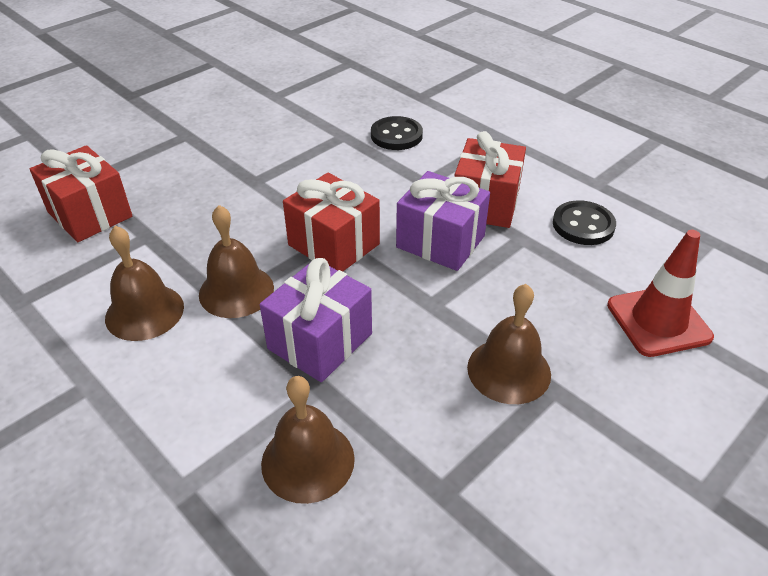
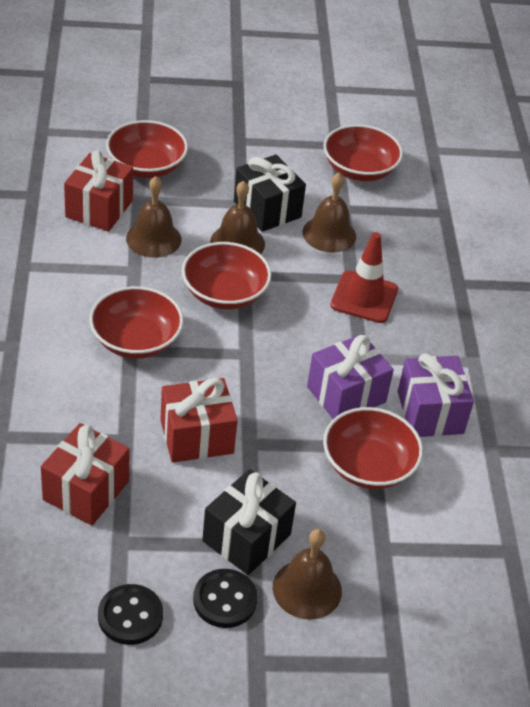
black gift: none = 0 -> [202,469,296,575] [234,154,306,232] = 2
red bowl: none = 0 -> [89,286,183,359] [106,120,188,178] [182,242,271,309] [323,124,403,181] [323,407,423,489] = 5

